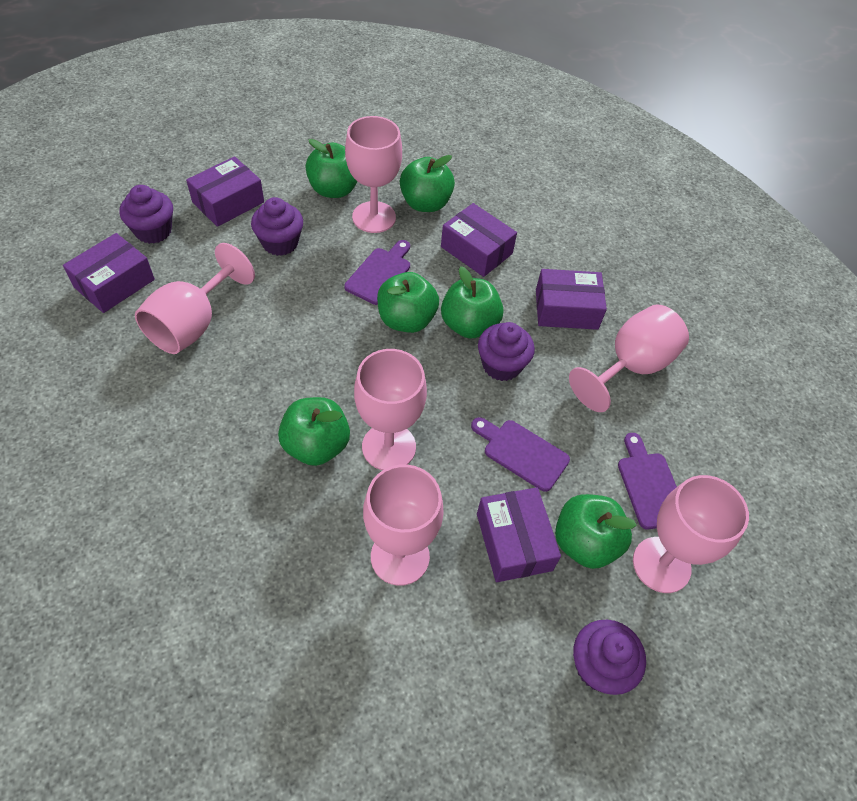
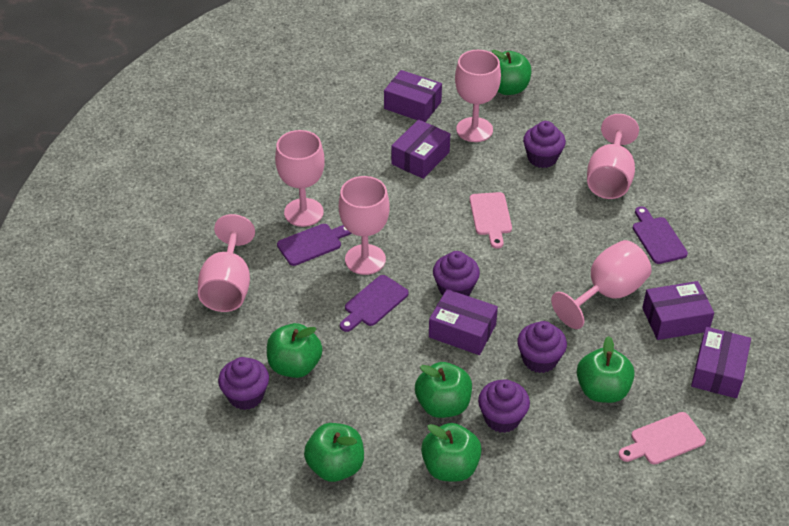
pink cutting board: none = 0 -> [470,192,512,249] [619,412,706,465] = 2
purple cupcake: [119,185,173,244] [251,197,303,256] [478,322,535,381] [573,620,646,695] = 4 -> [218,357,269,410] [433,251,480,296] [478,379,530,433] [517,321,567,373] [523,121,566,168] = 5

